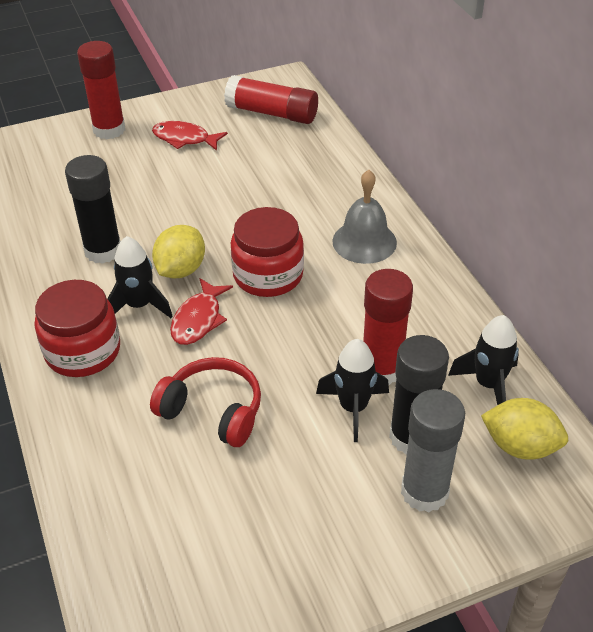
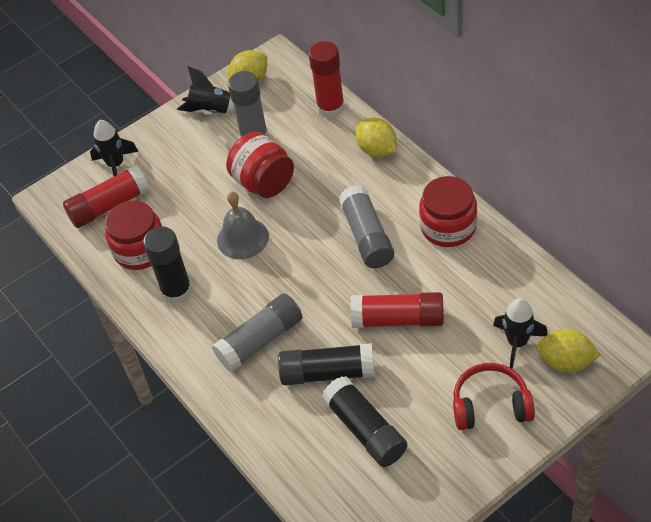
black glue stick: [65,155,121,264] [389,335,449,455] = 2 -> [143,226,192,304] [278,343,375,385] [322,376,407,467] = 3
grey glue stick: [401,389,465,512] = 1 -> [212,293,303,372] [228,71,268,138] [339,185,394,268] = 3
red fish: [152,121,228,151] [170,278,233,345] = 2 -> none = 0
red jar: [34,280,120,377] [231,207,304,297] = 2 -> [105,200,162,270] [226,132,294,198] [419,176,477,247] = 3
yellow lemon: [152,225,205,279] [481,398,568,460] = 2 -> [228,50,267,83] [355,118,397,157] [536,329,600,373] = 3

